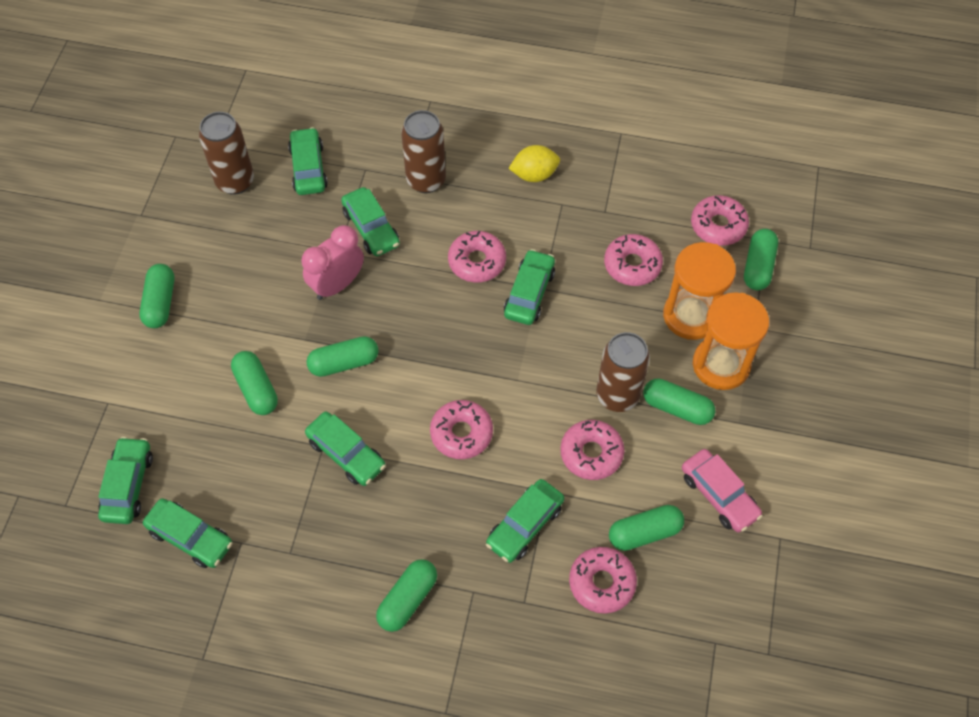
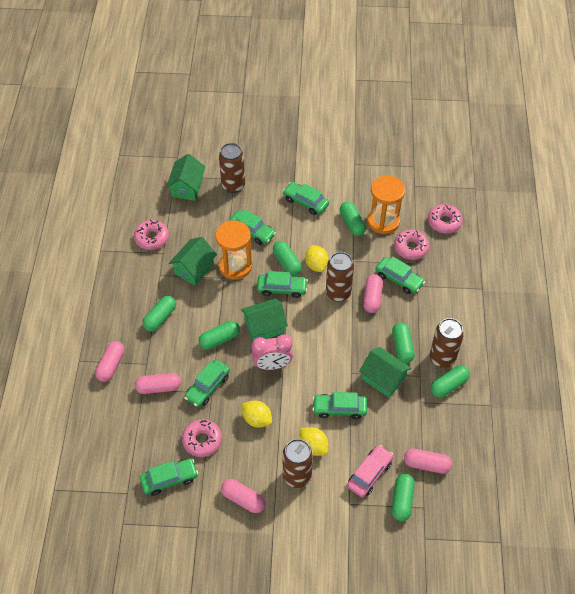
brown can: [199,112,254,195] [401,110,446,193] [596,332,650,412] = 3 -> [219,143,245,193] [283,439,313,488] [326,252,354,302] [430,318,464,368] = 4
green house: none = 0 -> [166,154,205,201] [169,237,217,286] [241,298,288,340] [359,347,411,398] = 4
pink capsule: none = 0 -> [95,341,124,382] [135,373,181,394] [221,479,266,513] [363,274,383,313] [404,449,452,474] = 5
pink donut: [430,400,493,459] [448,231,506,282] [560,420,625,480] [569,547,637,614] [604,234,663,286] [691,195,749,246] = 6 -> [134,220,169,250] [182,419,222,457] [394,230,429,260] [428,204,463,234] = 4
yellow lemon: [508,145,560,182] = 1 -> [241,401,272,428] [300,427,328,456] [305,245,329,272] = 3

